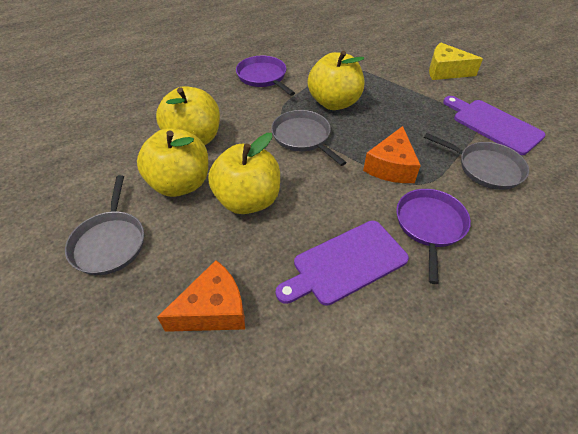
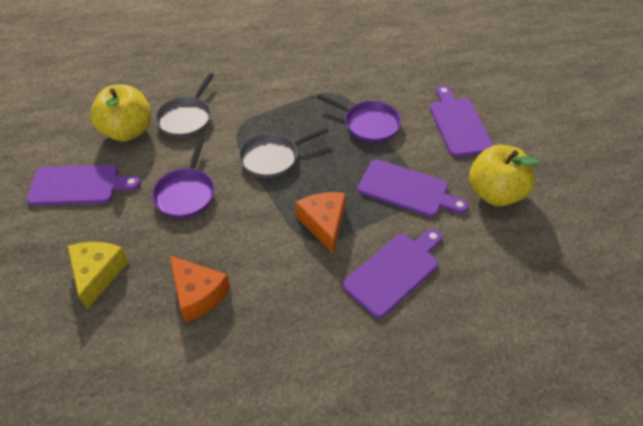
grey pan: [65,175,144,275] [271,110,347,166] [424,133,529,190] = 3 -> [155,73,214,138] [239,127,329,178] = 2
purple cutting board: [276,221,409,306] [443,96,545,155] = 2 -> [27,165,141,206] [343,229,442,318] [358,159,469,217] [430,86,494,157] = 4
yellow apple: [137,128,208,197] [156,86,220,145] [208,133,280,214] [308,51,364,110] = 4 -> [90,85,151,142] [469,145,541,206] = 2

